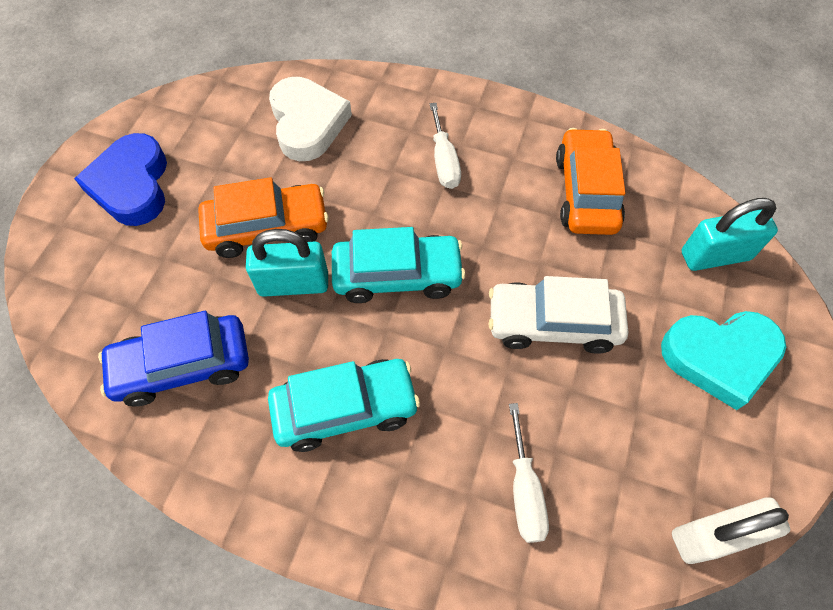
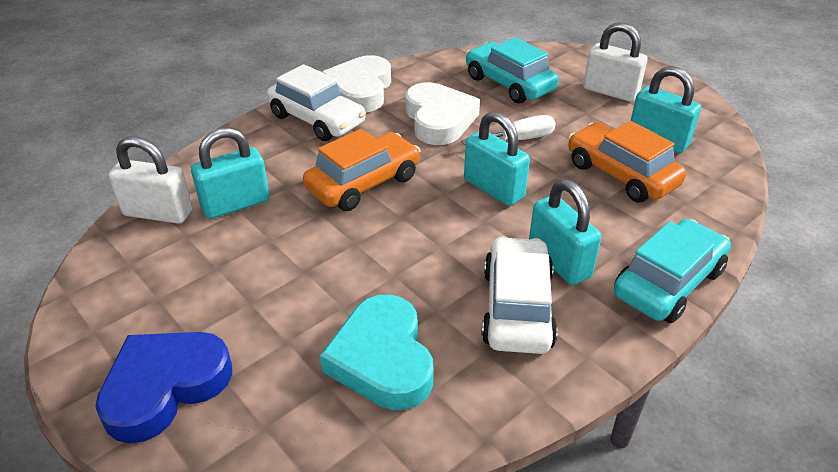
blue car: [98,311,249,406] = 1 -> none = 0
turquoise padlock: [246,229,328,297] [681,198,778,271] = 2 -> [191,127,270,219] [464,111,530,206] [529,179,601,285] [631,66,701,153] = 4
white car: [488,276,628,354] = 1 -> [267,64,366,141] [482,236,558,354] = 2
white heart: [269,77,352,161] = 1 -> [322,55,391,113] [406,82,480,145] = 2
white padlock: [672,497,790,564] = 1 -> [109,136,192,224] [583,22,647,102] = 2
white screwdriver: [430,103,461,189] [509,403,549,543] = 2 -> [461,115,556,145] = 1

